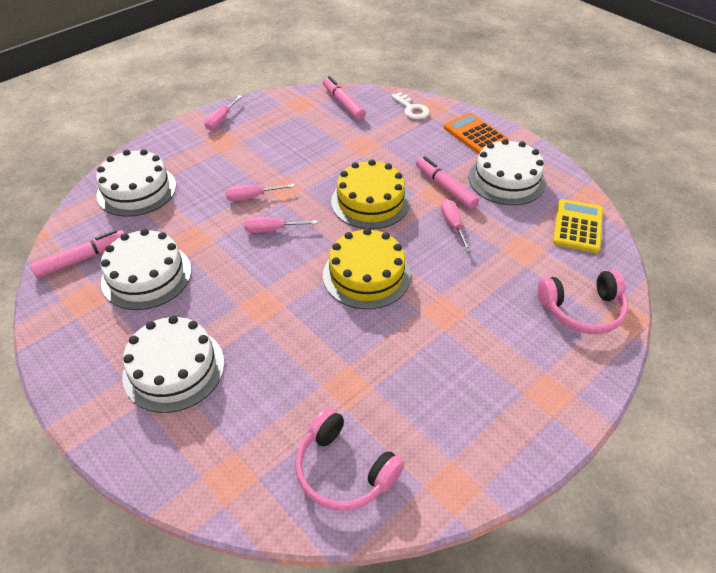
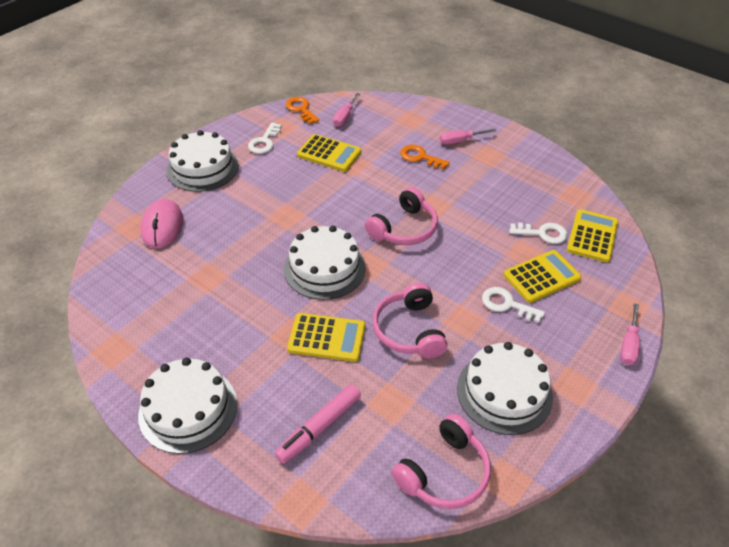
orange calculator: [444,113,508,154] = 1 -> none = 0
orange key: none = 0 -> [286,97,319,124] [400,145,450,170] = 2
pink headphones: [295,408,404,511] [538,270,628,334] = 2 -> [365,187,438,245] [373,283,448,358] [392,414,491,509] = 3
pink marker: [30,230,124,278] [323,76,366,120] [416,156,479,209] = 3 -> [275,384,361,464] = 1
pink mouse: none = 0 -> [141,199,183,248] = 1
pink screwdriver: [204,95,242,130] [226,184,295,201] [244,217,317,233] [441,199,471,252] = 4 -> [333,93,360,127] [440,129,497,144] [620,303,640,365] = 3
white key: [391,92,430,119] = 1 -> [248,122,282,154] [482,287,545,323] [509,223,568,244] = 3
yellow cake: [323,228,411,309] [331,159,410,229] = 2 -> none = 0
yellow calculator: [553,199,603,253] = 1 -> [287,313,366,362] [297,134,361,172] [503,250,581,303] [567,209,618,262] = 4

